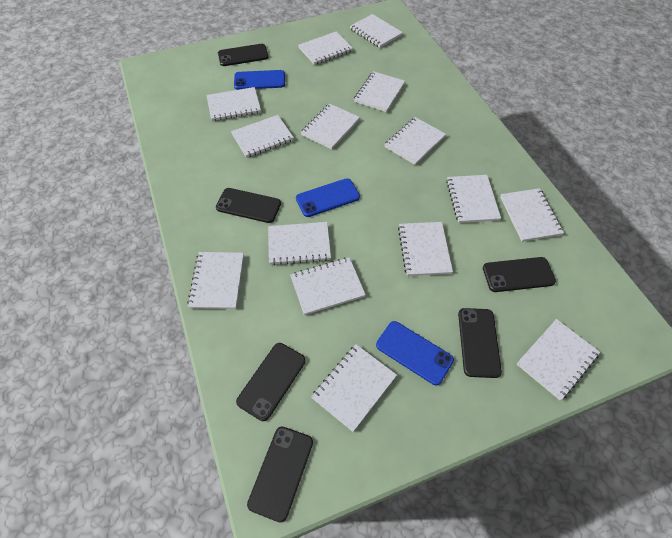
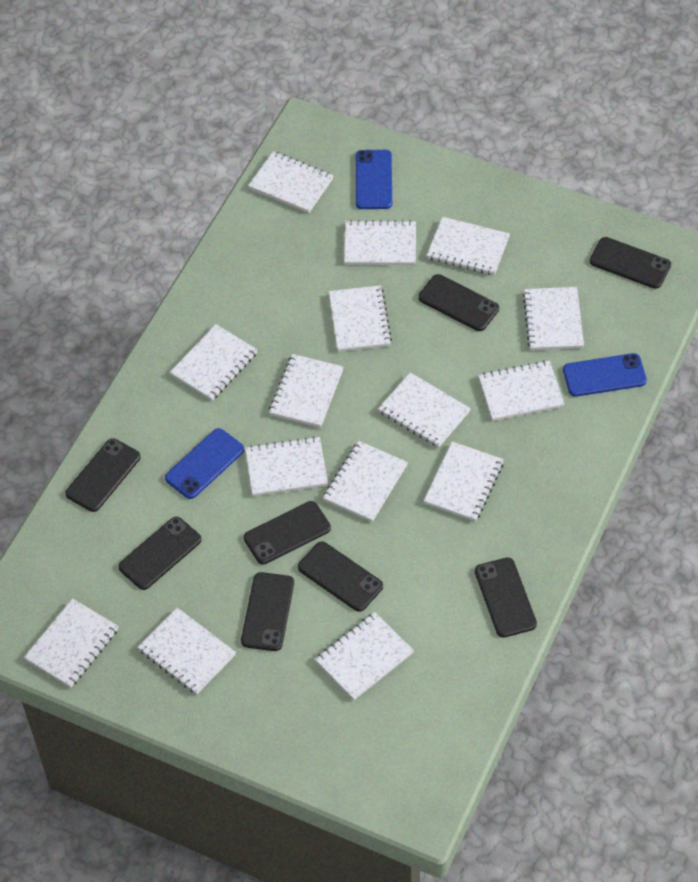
black phone: [216,188,281,223] [218,44,268,66] [236,343,305,421] [247,426,313,523] [458,308,502,378] [483,257,556,292] = 6 -> [65,438,141,512] [118,517,201,590] [241,572,294,651] [244,501,331,565] [298,541,383,612] [418,274,499,331] [475,558,537,638] [590,237,671,289] = 8

